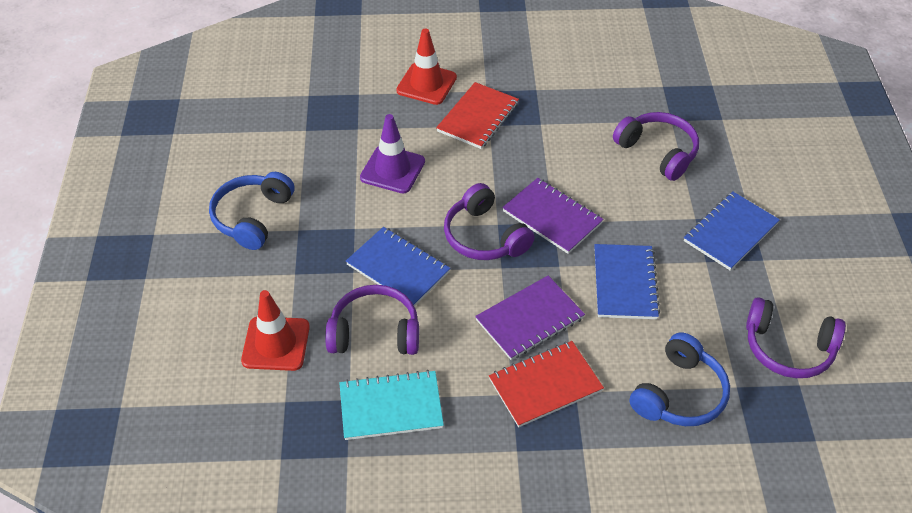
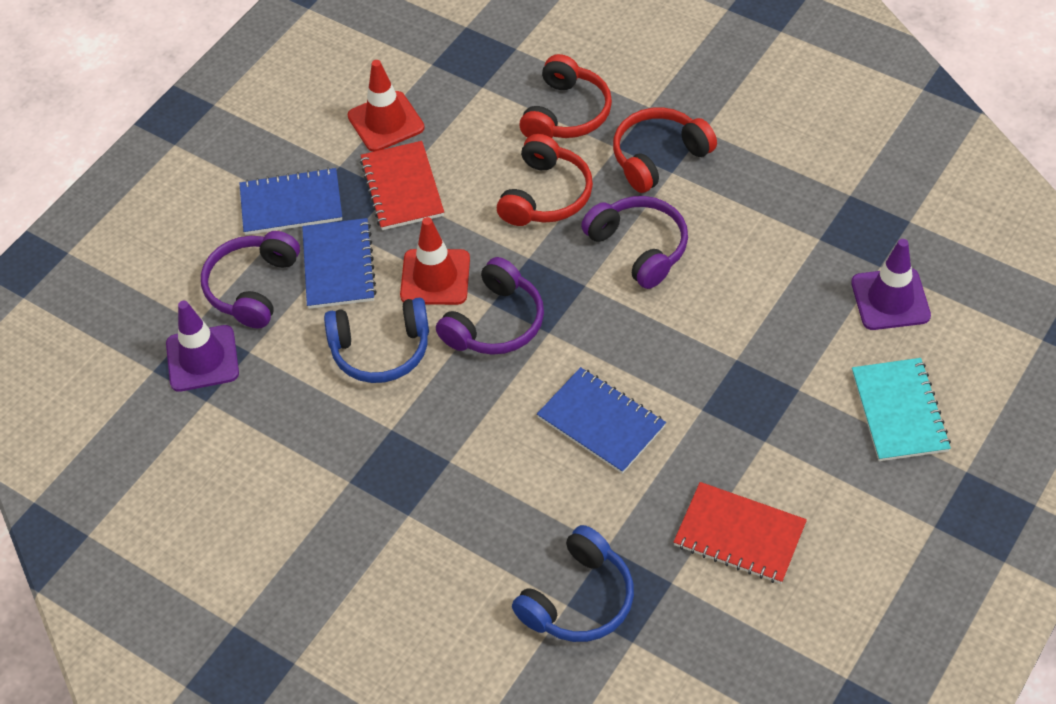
purple headphones: [325,285,419,355] [444,183,535,260] [613,112,699,181] [746,297,846,378] = 4 -> [201,231,300,328] [436,257,544,355] [581,196,688,289] = 3
purple notebook: [475,276,585,360] [502,178,604,254] = 2 -> none = 0
purple traffic cone: [360,114,425,193] = 1 -> [166,301,239,392] [851,239,931,330] = 2
red headphones: none = 0 -> [497,134,593,226] [519,54,612,138] [613,107,717,193] = 3

